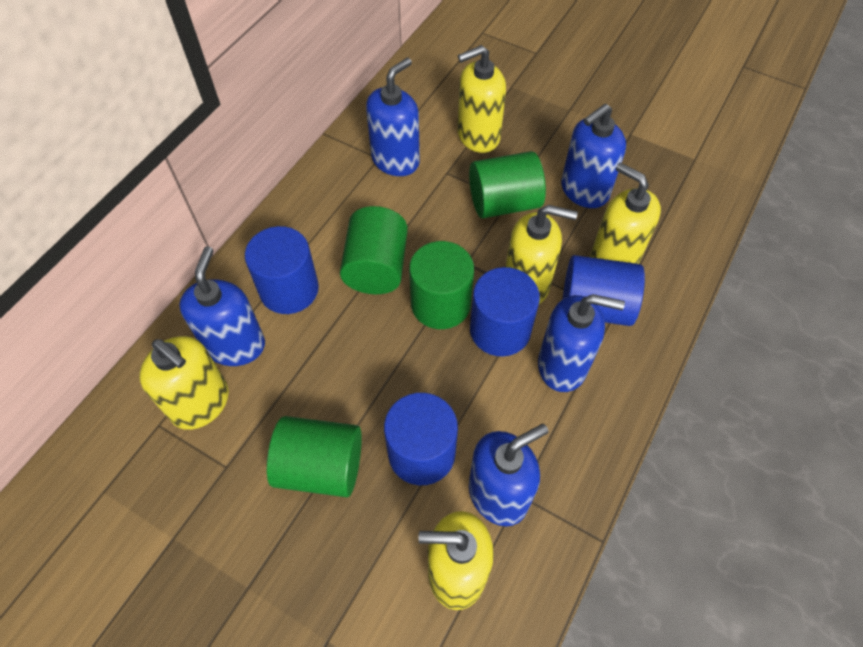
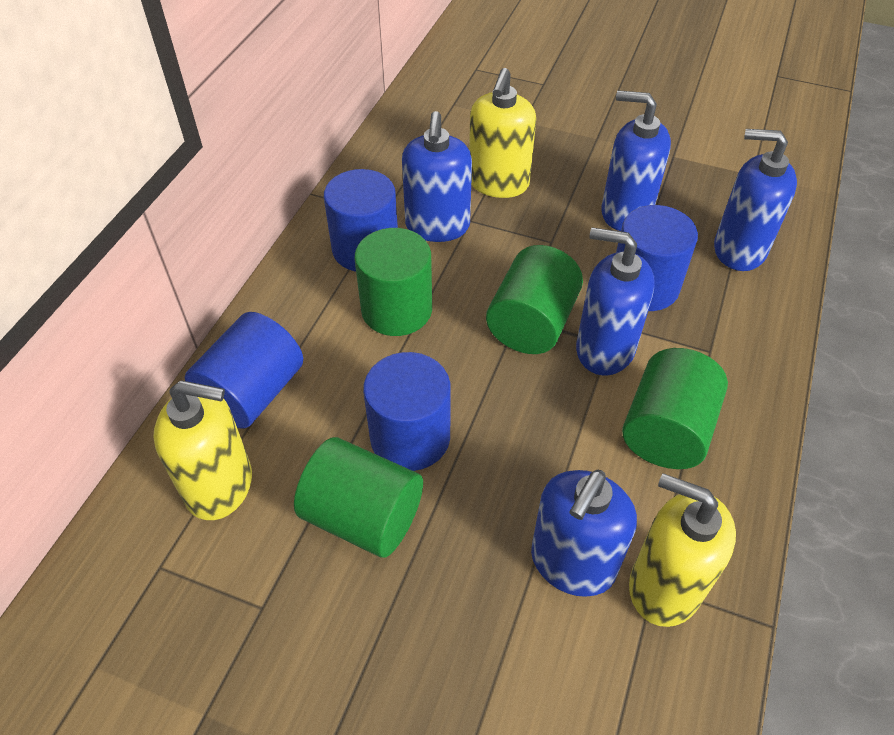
yellow soap dispenser: [139,336,229,429] [418,511,494,610] [457,45,506,153] [506,205,578,304] [590,162,661,264] = 5 -> [153,380,252,520] [469,68,536,198] [629,473,736,627] = 3

